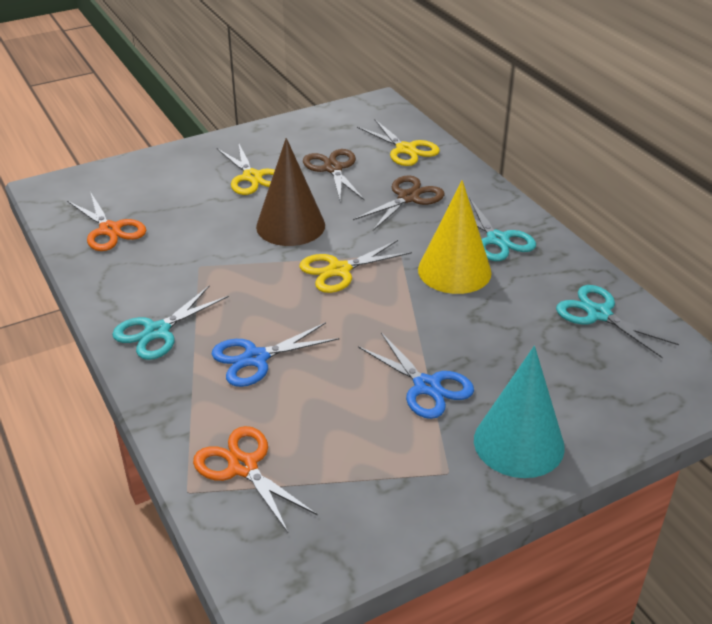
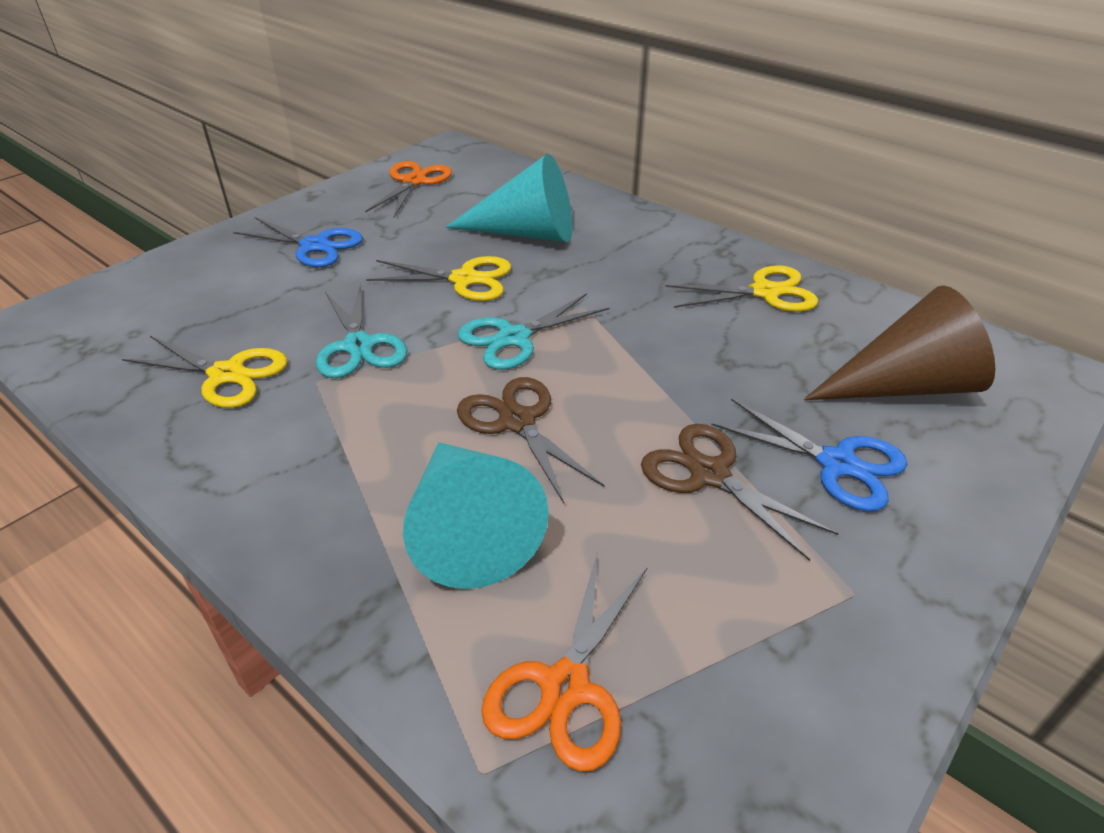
turquoise cone: [474,346,565,478] = 1 -> [403,442,549,589] [445,154,572,242] = 2
turquoise scissors: [112,286,229,360] [448,199,536,261] [556,285,679,358] = 3 -> [316,284,407,378] [458,293,609,370] = 2
yellow cone: [418,180,492,294] = 1 -> none = 0

